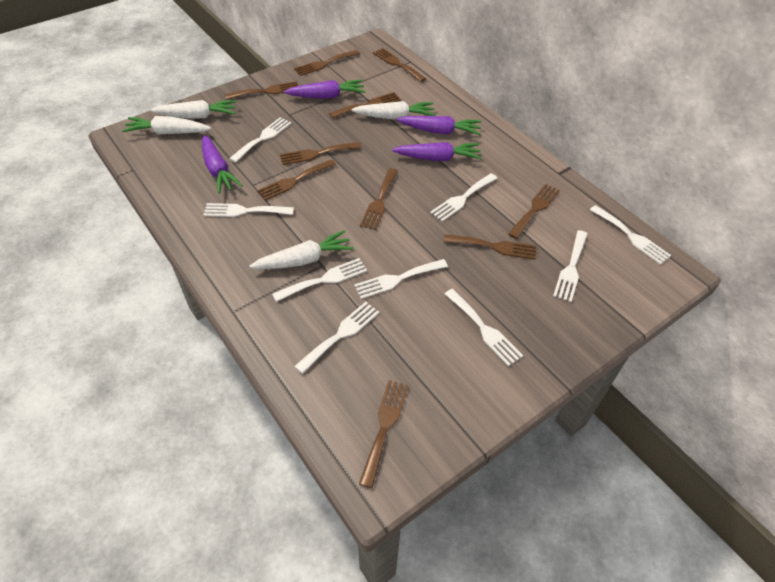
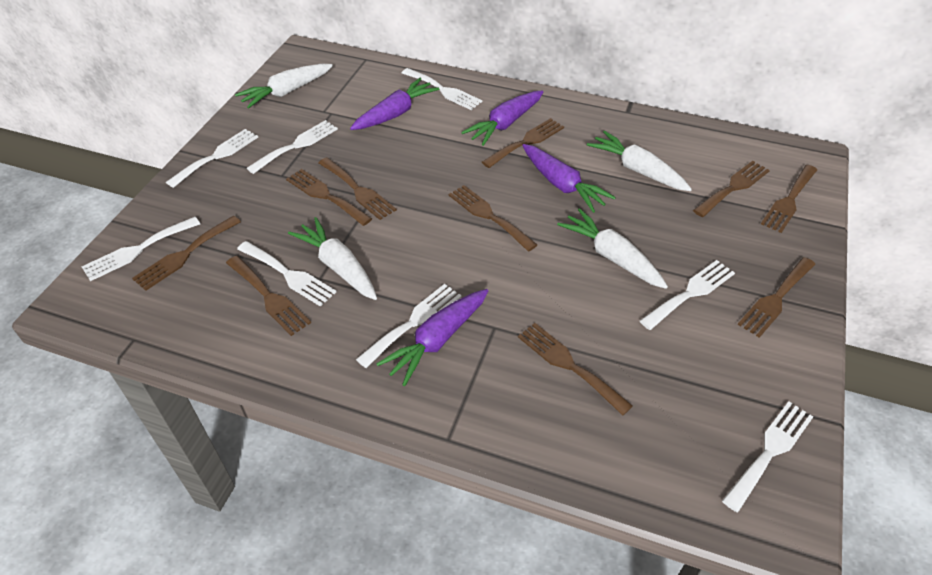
white fork: [204,203,294,217] [229,117,292,163] [272,258,367,302] [294,302,380,374] [354,259,448,299] [430,173,498,222] [445,289,523,366] [553,230,588,302] [590,205,671,264] = 9 -> [82,217,200,281] [166,129,258,188] [237,241,337,307] [247,120,338,174] [356,284,462,368] [402,68,482,110] [640,260,735,330] [722,401,813,512] = 8

